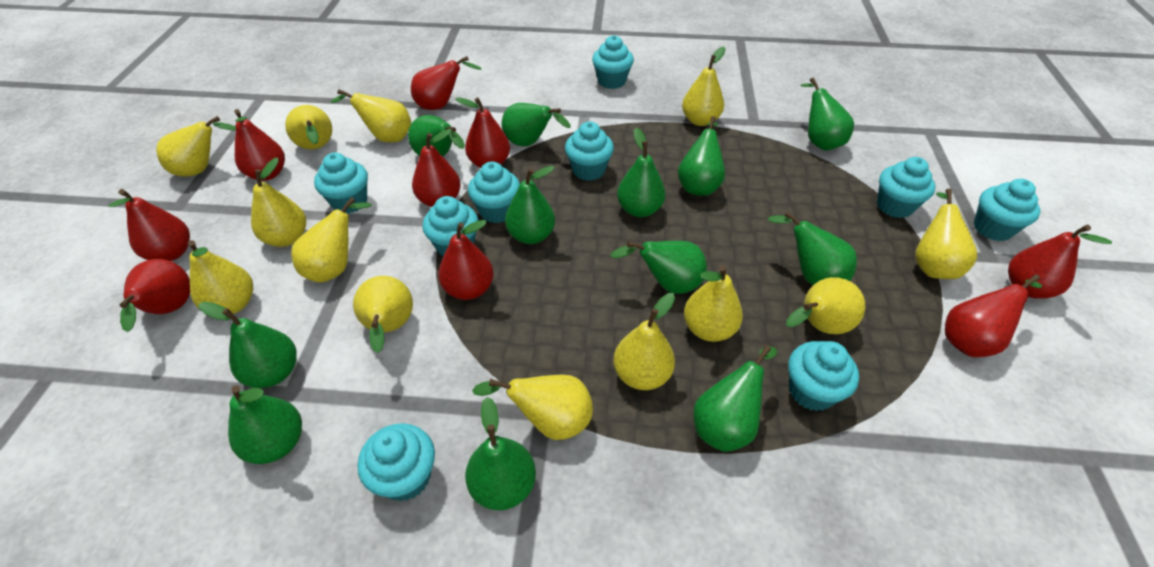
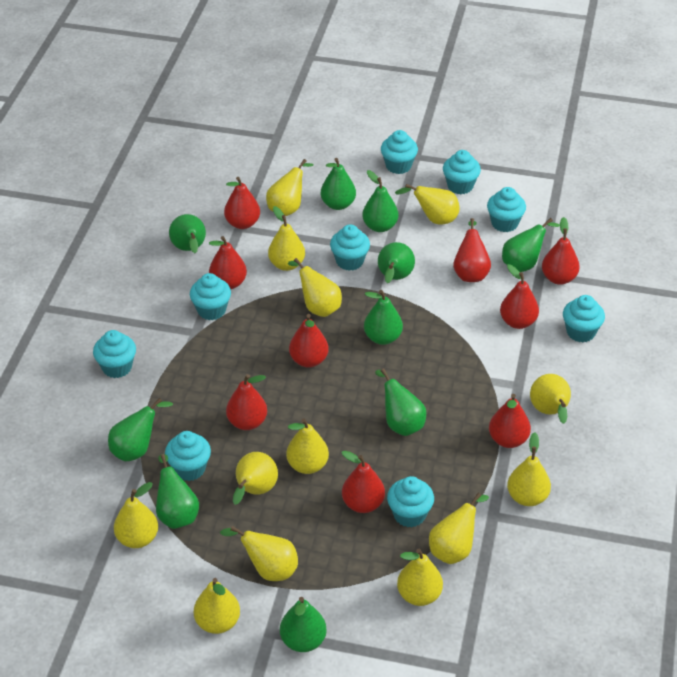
green pear: [199,302,297,388] [228,385,302,464] [408,115,465,156] [465,397,536,510] [501,103,570,146] [505,166,555,244] [610,241,707,294] [617,128,666,217] [678,116,725,196] [693,345,777,452] [768,212,857,285] [800,77,854,151] = 12 -> [108,398,173,461] [156,454,199,529] [169,214,206,253] [280,597,327,652] [321,158,356,210] [362,170,398,232] [364,290,403,345] [375,368,426,436] [378,242,415,283] [502,218,560,272] = 10

